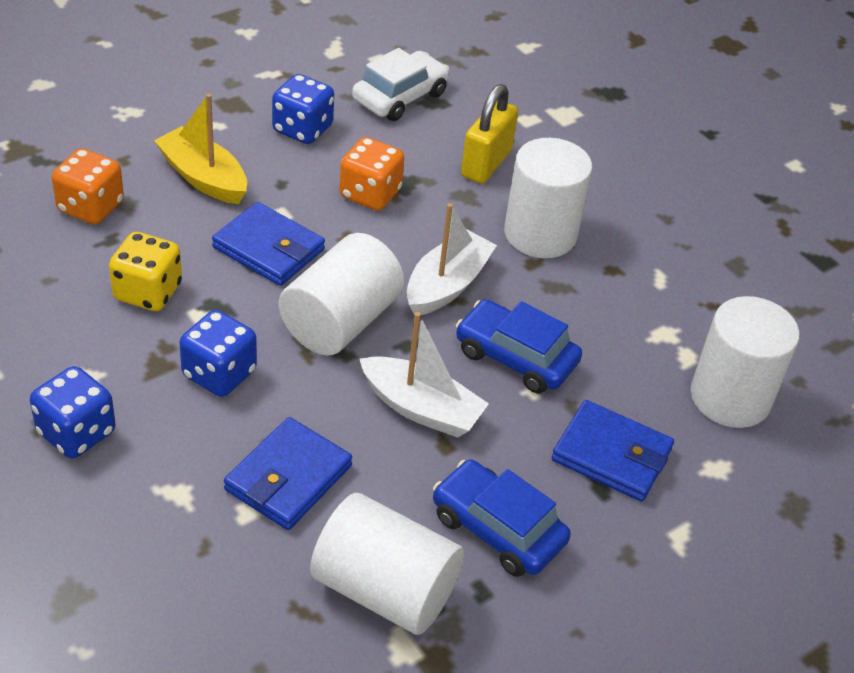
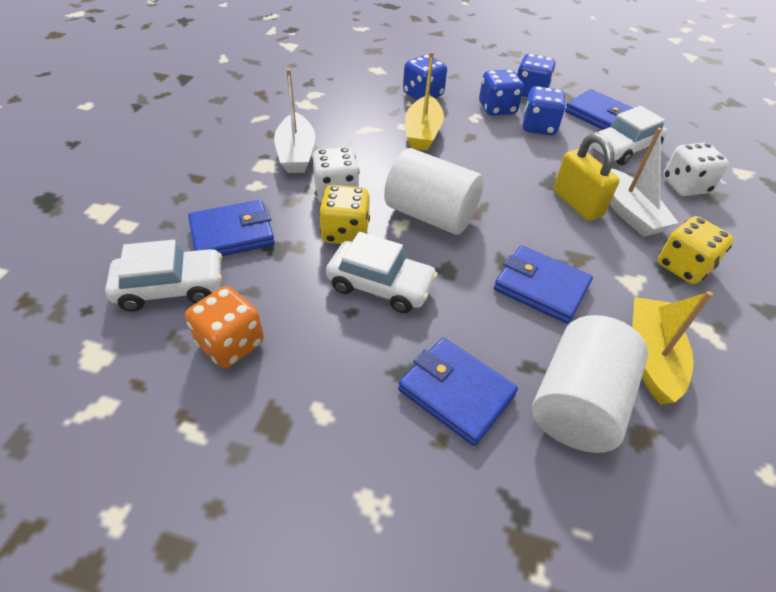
blue car: [433,459,571,577] [456,299,582,393] = 2 -> none = 0
blue dice: [30,366,116,458] [179,310,257,397] [272,74,334,144] = 3 -> [403,55,447,100] [479,69,524,116] [517,54,556,98] [523,86,566,135] = 4
blue wallet: [212,202,325,286] [224,417,352,530] [552,400,674,502] = 3 -> [188,200,275,256] [398,338,518,446] [494,245,593,324] [565,89,633,130] = 4
orange dice: [52,148,124,224] [339,137,404,211] = 2 -> [185,286,264,368] = 1
white car: [352,48,450,121] = 1 -> [105,240,222,311] [326,232,438,313] [591,106,667,165] = 3
white cylinder: [279,233,404,356] [310,493,464,635] [504,138,592,258] [691,296,800,428] = 4 -> [384,148,484,235] [532,315,648,453] = 2
white dice: none = 0 -> [312,147,359,203] [663,143,729,196] = 2
yellow boat: [154,94,247,204] = 1 -> [405,52,444,151] [632,291,713,404] = 2
yellow dice: [109,232,182,311] = 1 -> [319,185,370,244] [658,216,734,284] = 2

